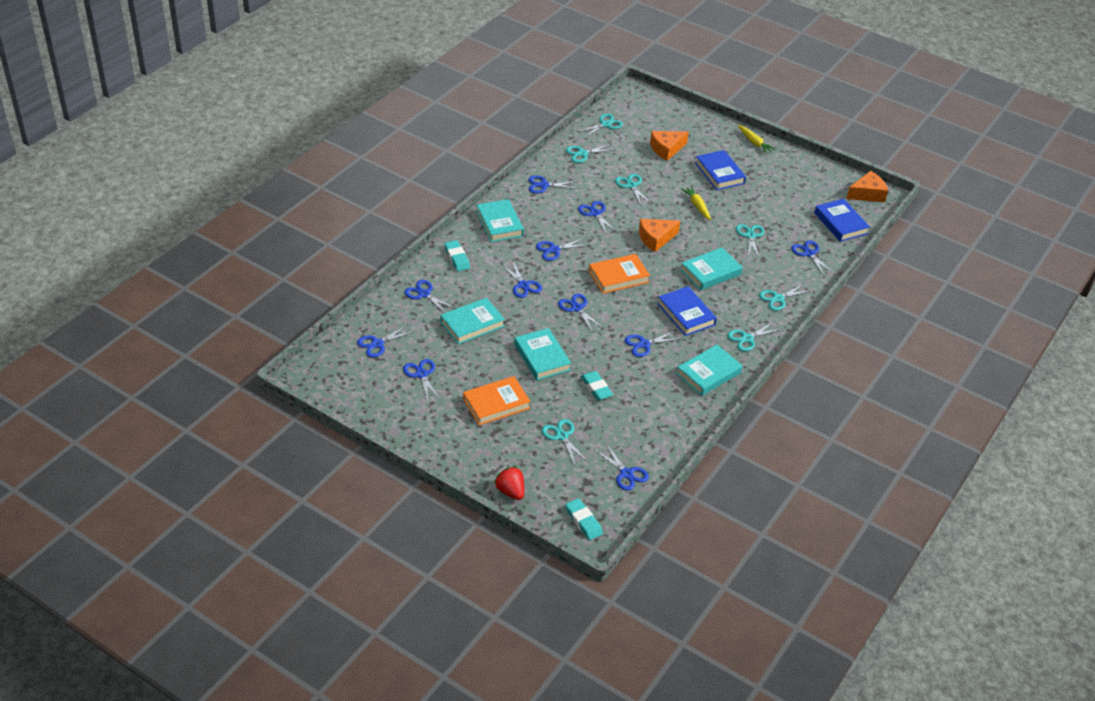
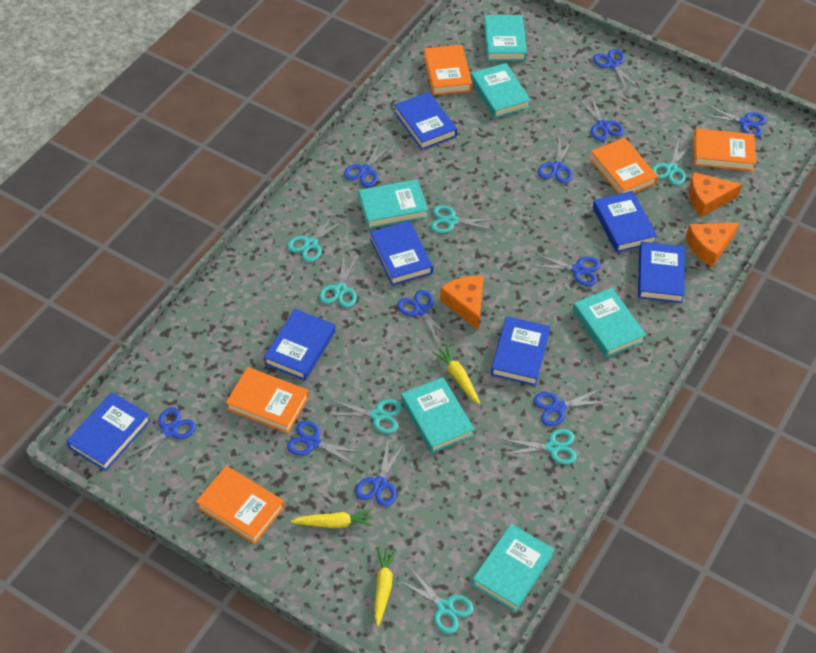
blue book: [657,286,717,336] [695,150,746,190] [814,199,870,242] = 3 -> [66,392,150,471] [264,309,335,381] [370,221,433,286] [394,92,457,150] [491,316,550,386] [593,191,657,253] [638,242,685,303] = 7
orange book: [463,376,531,425] [589,254,650,294] = 2 -> [196,466,284,544] [226,367,309,433] [424,45,472,95] [589,138,658,194] [693,128,756,171] = 5
red strawberry: [494,467,524,500] = 1 -> none = 0
turquoise book: [440,298,505,344] [477,199,524,242] [514,328,571,380] [676,345,743,396] [681,247,743,290] = 5 -> [358,179,428,229] [401,377,475,454] [471,63,531,118] [472,524,554,612] [484,15,527,61] [573,288,646,358] = 6
turquoise eraser: [444,240,470,271] [565,498,603,540] [580,371,613,400] = 3 -> none = 0
yellow carrot: [681,186,711,220] [738,125,776,154] = 2 -> [291,509,373,528] [374,547,397,627] [432,345,480,404] = 3

